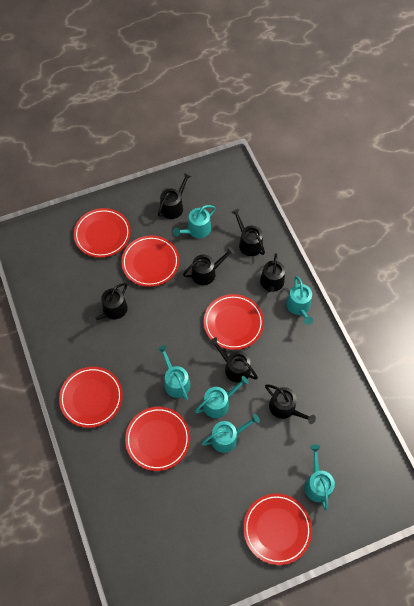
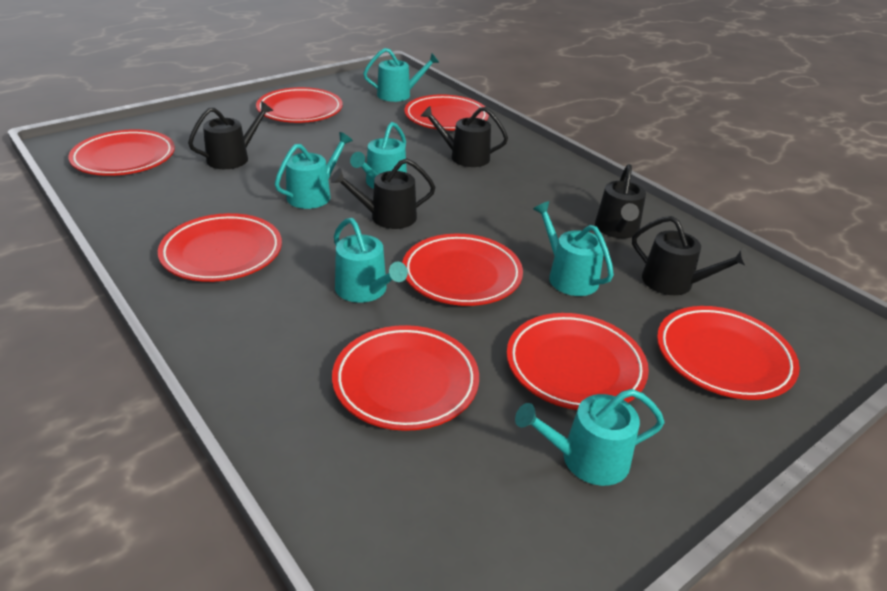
black watering can: [89,283,128,325] [158,173,192,219] [183,247,235,285] [209,337,258,383] [231,209,265,256] [260,253,285,300] [265,384,316,424] = 7 -> [188,101,273,169] [331,158,436,229] [421,106,508,167] [595,164,646,238] [632,216,750,295] = 5
red plate: [59,367,123,428] [74,208,131,258] [121,235,179,287] [125,407,190,471] [204,294,264,350] [243,494,312,565] = 6 -> [68,129,175,176] [158,213,282,282] [256,87,342,123] [332,325,479,431] [402,234,523,306] [404,94,489,130] [507,313,649,410] [657,306,800,400] = 8

